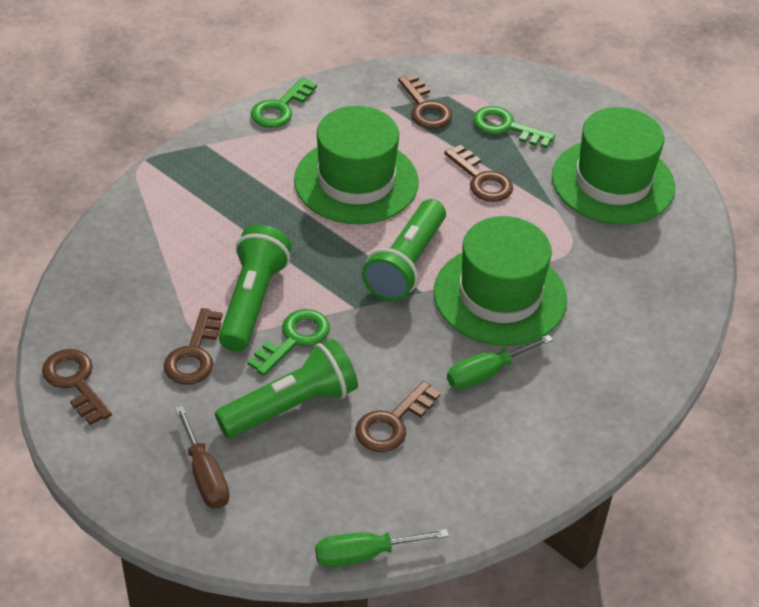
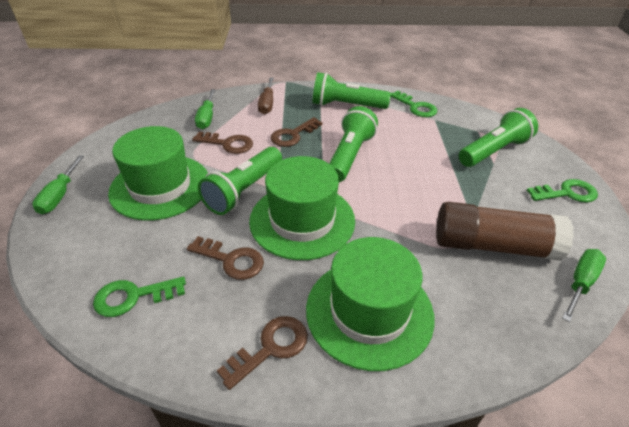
brown glue stick: none = 0 -> [436,202,574,261] = 1
brown key: [42,349,112,425] [164,308,223,385] [355,381,440,452] [398,74,452,129] [444,145,513,202] = 5 -> [187,236,264,280] [192,132,253,154] [217,316,308,390] [270,117,323,147] = 4
green flashlight: [215,339,358,438] [219,225,292,352] [362,199,446,302] = 3 -> [198,147,282,215] [312,72,391,109] [329,106,378,182] [459,108,538,167] = 4
green screwdriver: [315,529,449,567] [447,335,553,389] = 2 -> [32,155,84,214] [195,89,215,129] [562,249,606,322] = 3

